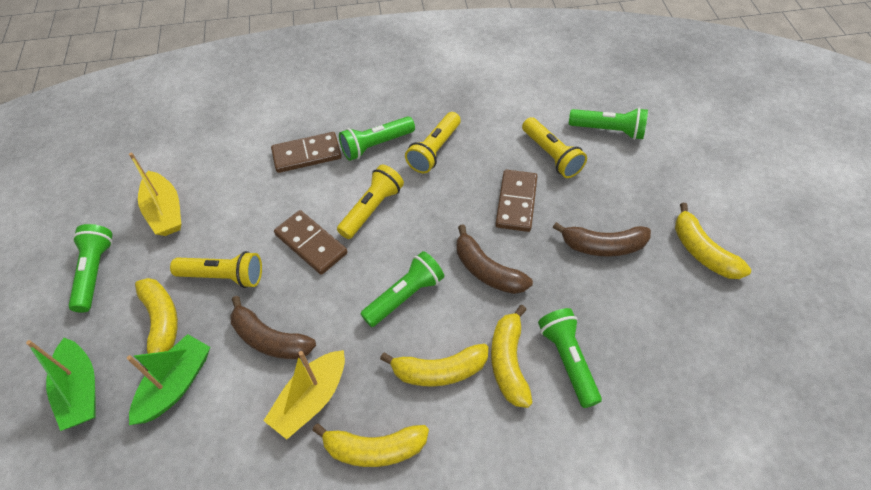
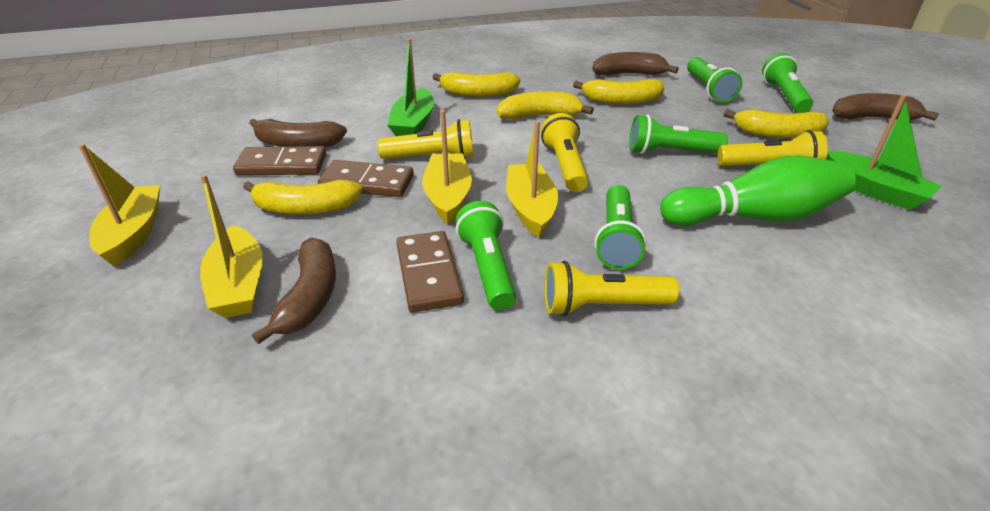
brown banana: [230,296,316,359] [457,224,533,294] [553,222,651,257] = 3 -> [249,119,347,147] [252,237,336,344] [592,52,678,76] [832,93,939,121] = 4
green bowling pin: none = 0 -> [660,156,856,226] = 1
yellow boat: [129,152,181,236] [263,350,345,439] = 2 -> [79,144,160,267] [200,174,263,318] [422,110,472,224] [506,120,558,237] = 4

